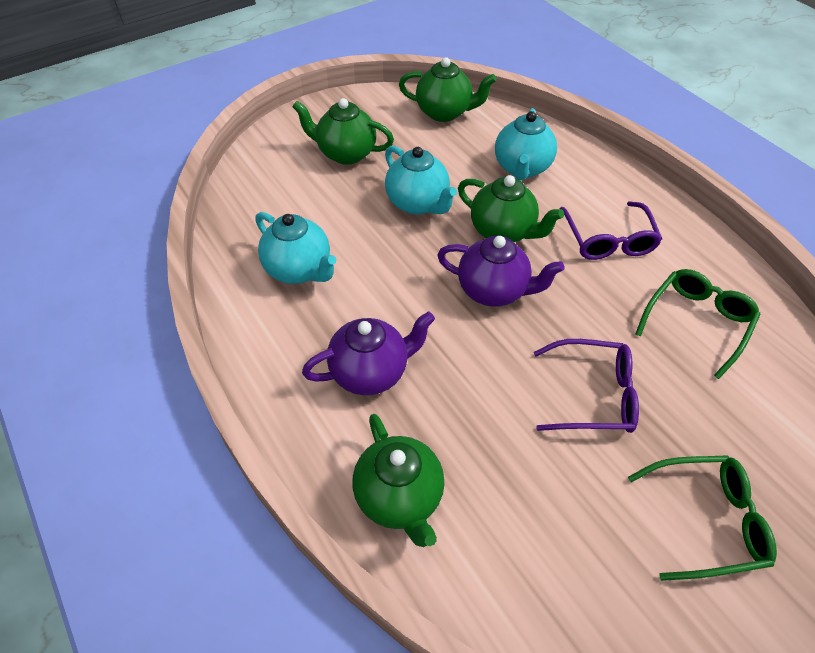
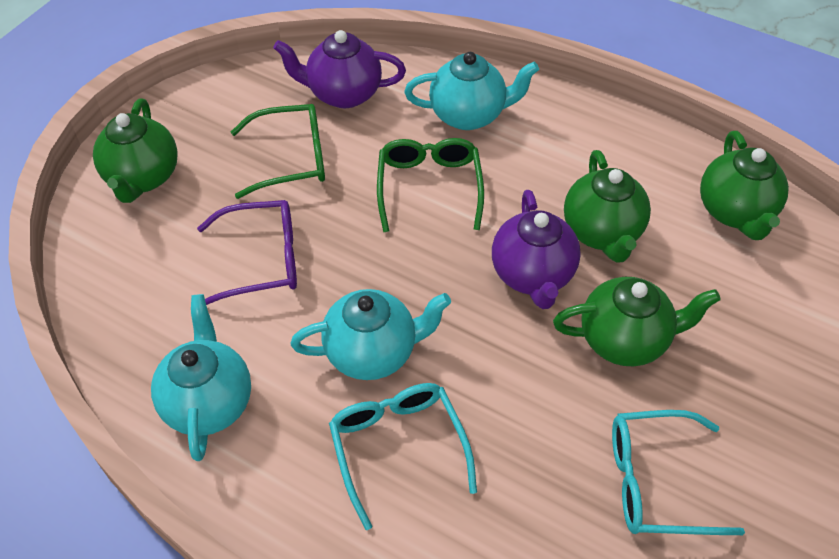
purple glasses: [534,339,639,433] [560,201,662,260] = 2 -> [197,200,297,305] = 1
turquoise glasses: none = 0 -> [329,383,477,530] [612,410,745,535] = 2

